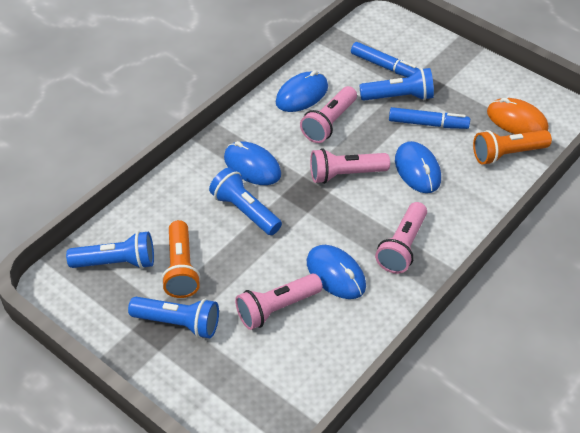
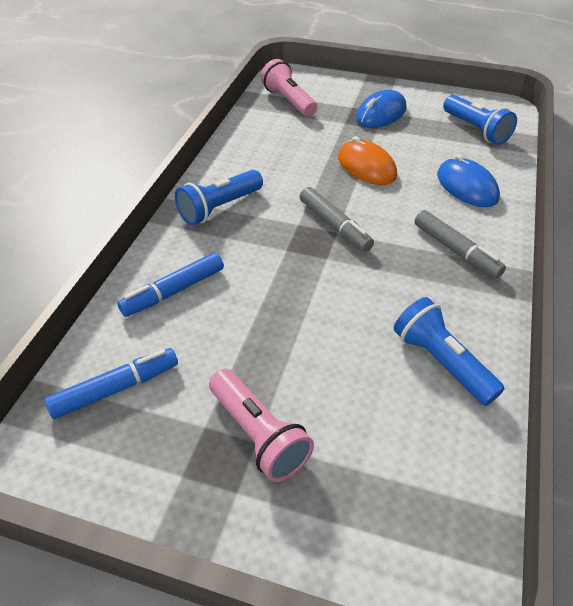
blue flashlight: [66,231,154,269] [128,297,219,338] [209,167,282,235] [360,68,434,101] = 4 -> [175,170,263,225] [394,297,505,406] [443,95,517,145] = 3
blue mouse: [224,141,281,185] [275,71,328,112] [307,245,366,299] [395,141,441,193] = 4 -> [356,90,406,128] [437,154,500,207] = 2
grey marker: none = 0 -> [299,187,374,252] [414,210,506,279] = 2
orange flashlight: [161,220,201,298] [473,130,552,165] = 2 -> none = 0
pink flashlight: [235,273,323,330] [300,86,357,143] [310,148,390,184] [375,202,427,274] = 4 -> [209,369,314,482] [261,59,317,117] = 2

